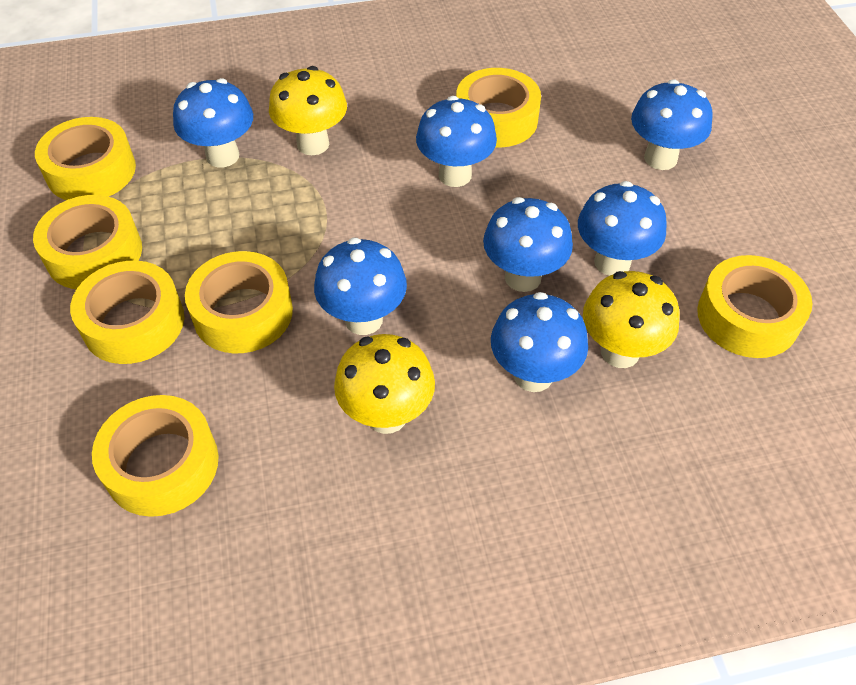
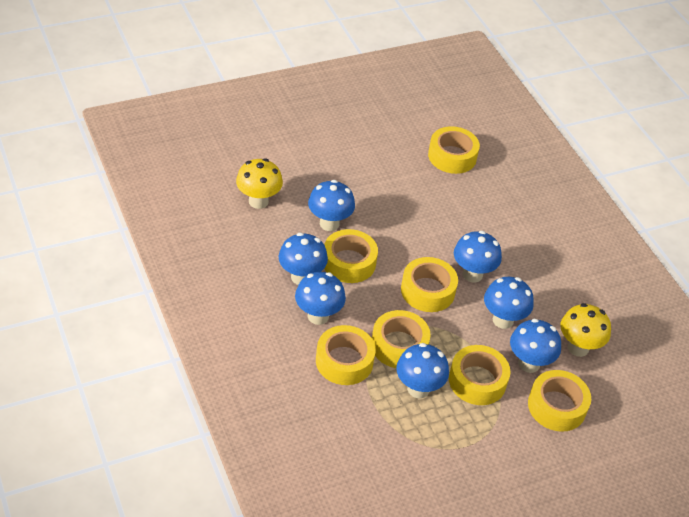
yellow mushroom: [269,66,347,155] [334,334,435,434] [583,271,680,368] = 3 -> [236,158,283,209] [561,303,611,357] = 2

